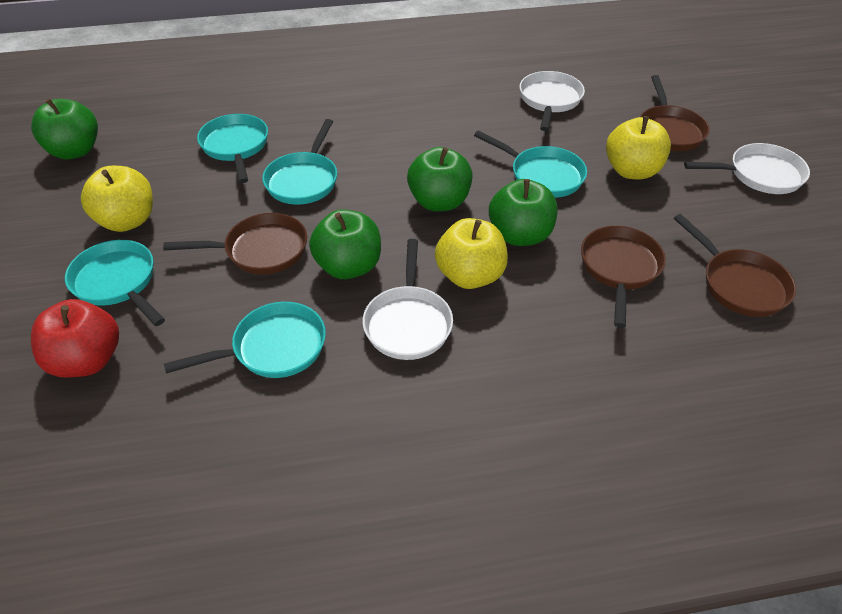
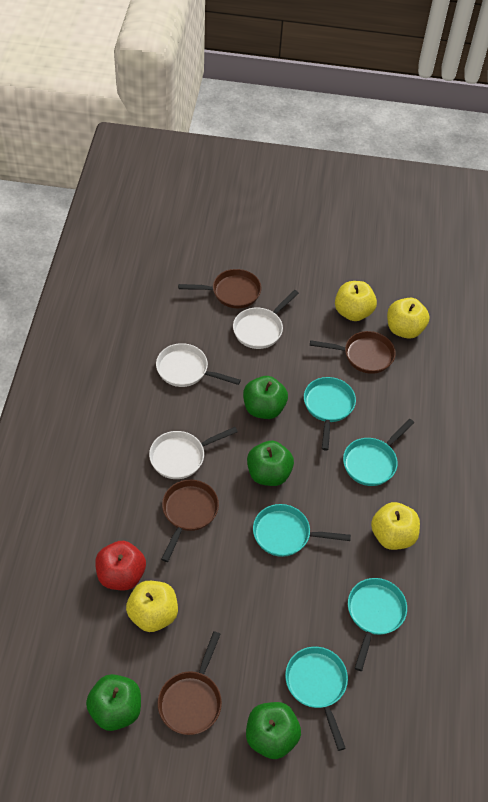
yellow apple: [81,166,153,232] [435,218,508,289] [606,116,671,180] = 3 -> [126,581,178,632] [335,281,377,321] [371,502,420,550] [387,298,430,339] = 4

